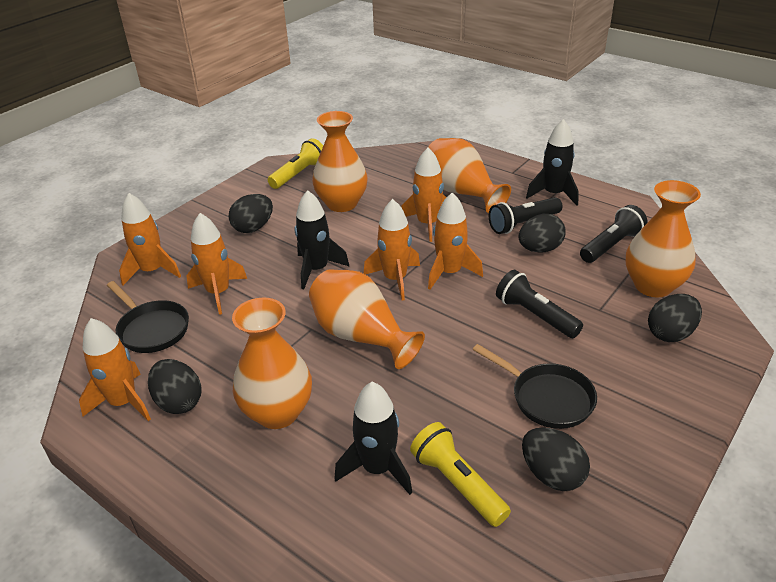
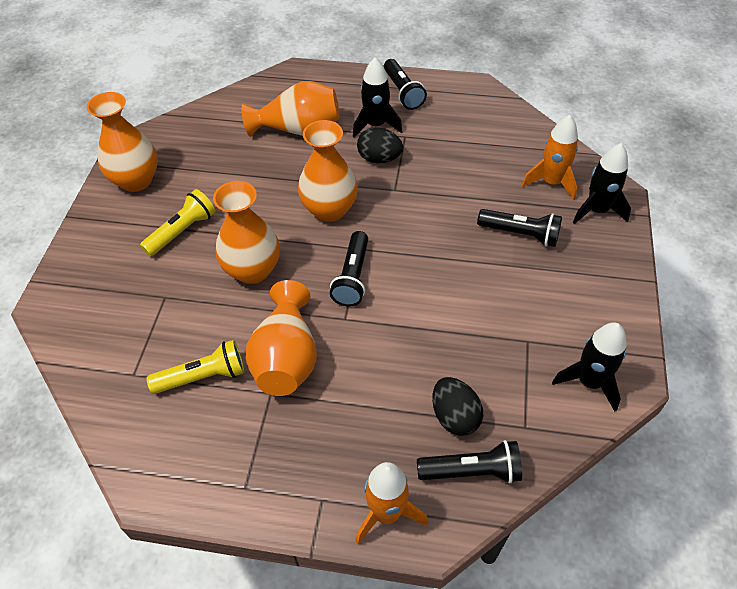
black egg: [148,359,201,414] [228,194,273,233] [519,214,566,253] [522,427,590,491] [648,294,702,342] = 5 -> [357,127,403,163] [432,377,483,436] = 2
black flashlight: [489,197,562,234] [496,270,583,338] [580,205,648,263] = 3 -> [330,231,368,307] [384,59,427,110] [417,440,522,483] [477,209,562,247] = 4
black pan: [107,281,189,353] [473,344,597,429] = 2 -> none = 0
orange rocket: [79,318,151,421] [119,193,181,286] [186,213,247,315] [363,199,420,300] [401,148,446,242] [428,193,483,289] = 6 -> [356,462,428,544] [522,115,578,201] = 2

